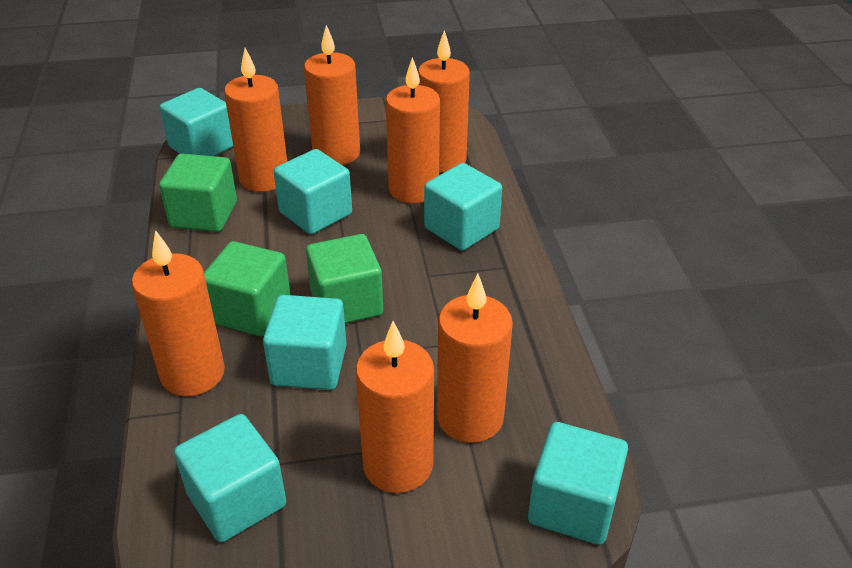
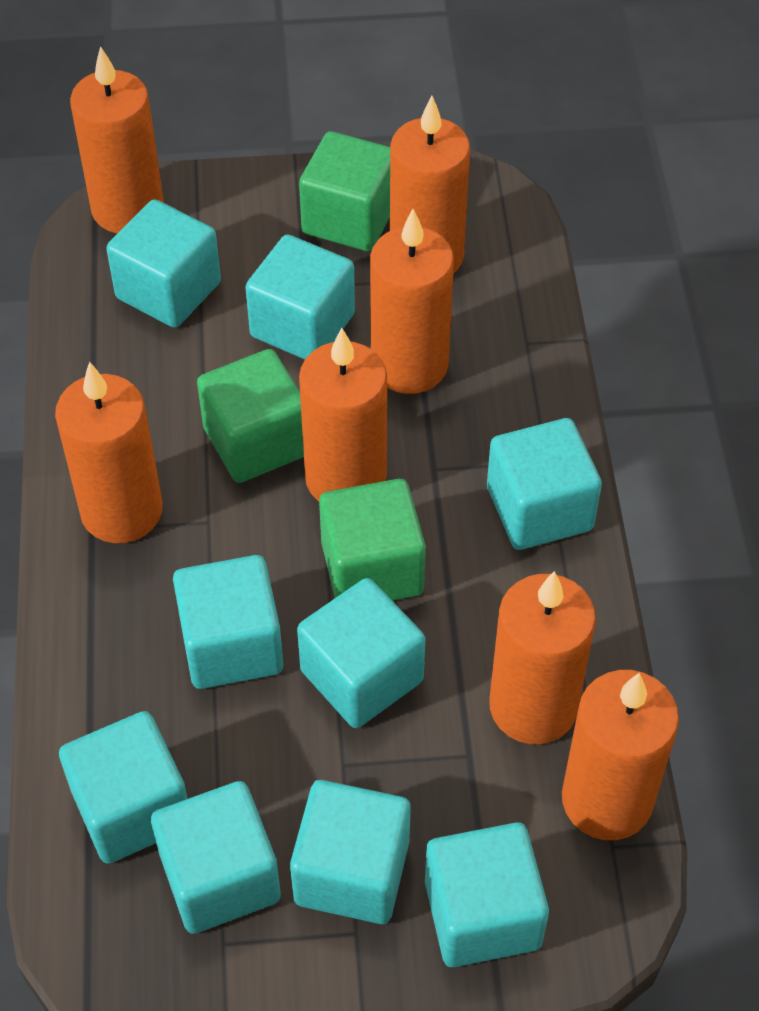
turquoise cube: [160,88,233,156] [174,414,286,542] [263,295,347,390] [274,149,352,234] [424,163,502,251] [528,422,628,545] = 6 -> [59,711,188,864] [106,199,221,328] [151,781,281,934] [173,555,283,689] [245,234,355,360] [290,780,411,924] [297,578,425,728] [425,822,549,967] [487,418,602,550] = 9

